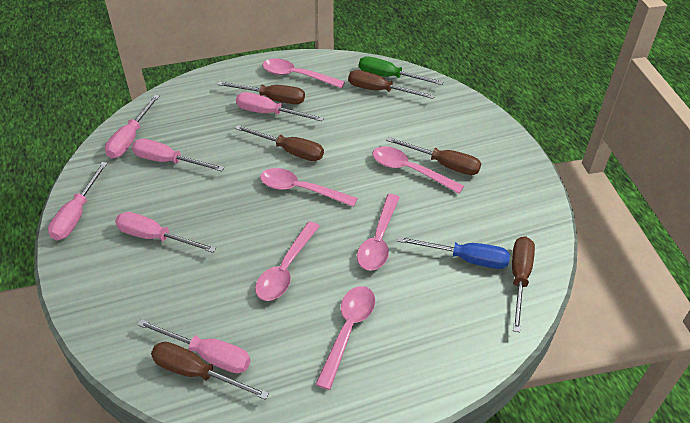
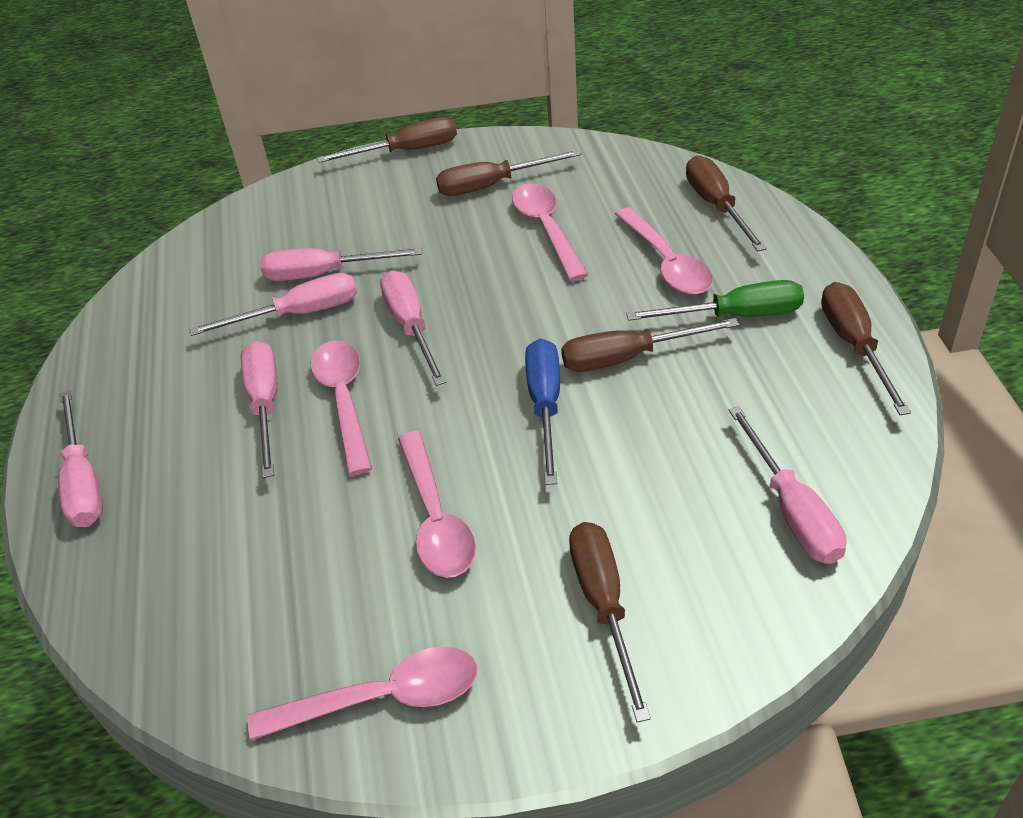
pink spoon: [255,221,320,301] [260,168,358,207] [263,59,345,88] [315,286,375,390] [357,194,400,271] [372,146,464,193] = 6 -> [248,647,477,740] [311,340,372,476] [398,431,476,578] [512,183,588,281] [615,207,713,295] = 5

